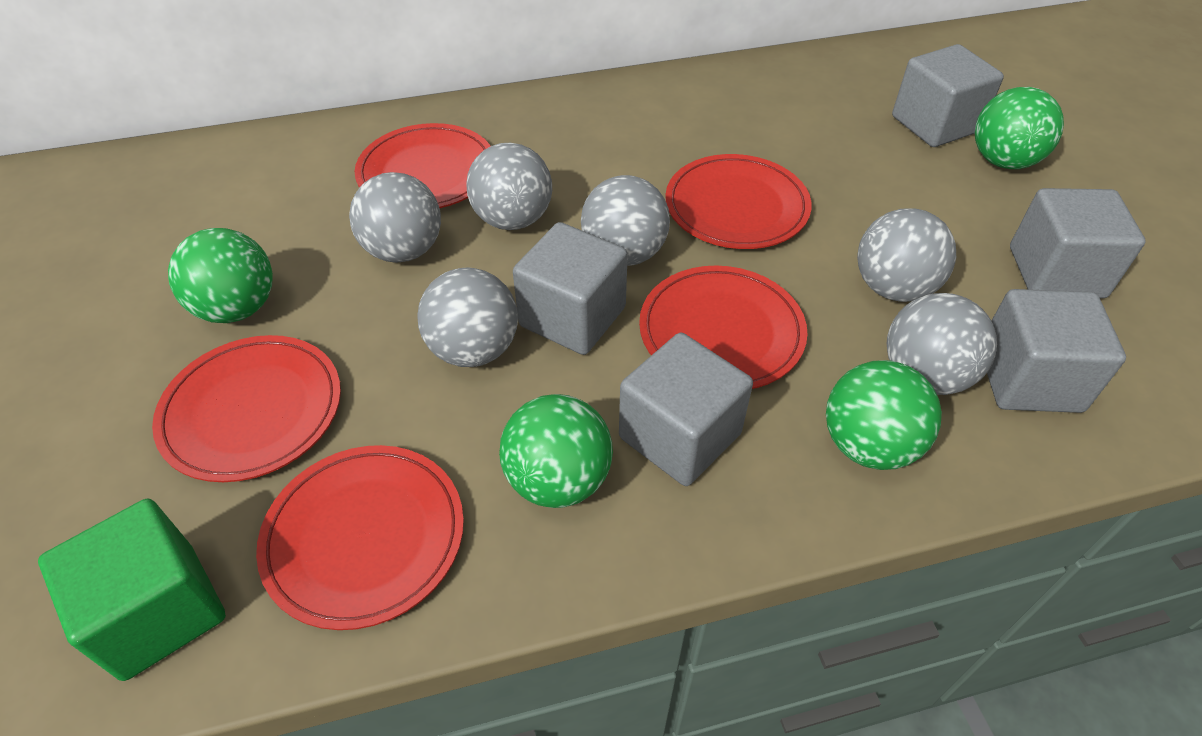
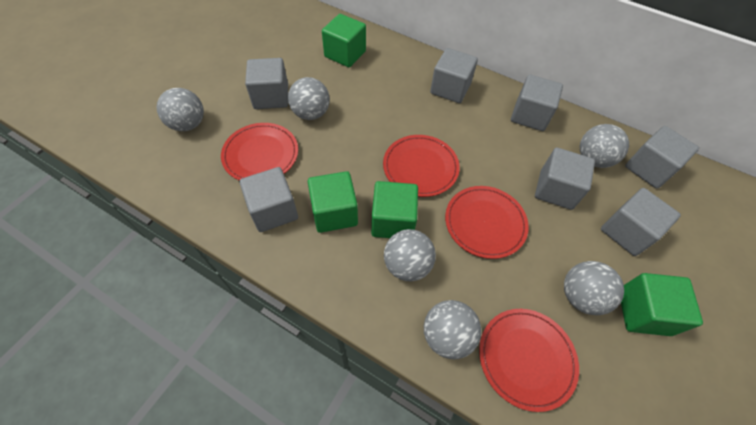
green ball: [168,228,273,323] [499,394,613,508] [826,360,942,470] [975,87,1064,169] = 4 -> none = 0
green cube: [38,499,226,681] = 1 -> [308,171,358,233] [322,14,366,67] [371,181,418,238] [621,273,703,336] = 4
grey cube: [513,222,628,355] [619,333,753,486] [892,44,1004,147] [987,289,1126,413] [1010,188,1146,298] = 5 -> [239,167,298,232] [245,58,288,109] [430,48,478,103] [511,75,563,131] [535,148,595,210] [601,188,681,256] [625,126,699,188] = 7
red plate: [152,335,341,482] [256,445,464,630] [355,123,490,208] [639,266,808,389] [665,154,812,249] = 5 -> [221,123,298,181] [383,135,460,197] [445,186,529,259] [479,309,579,412] = 4

